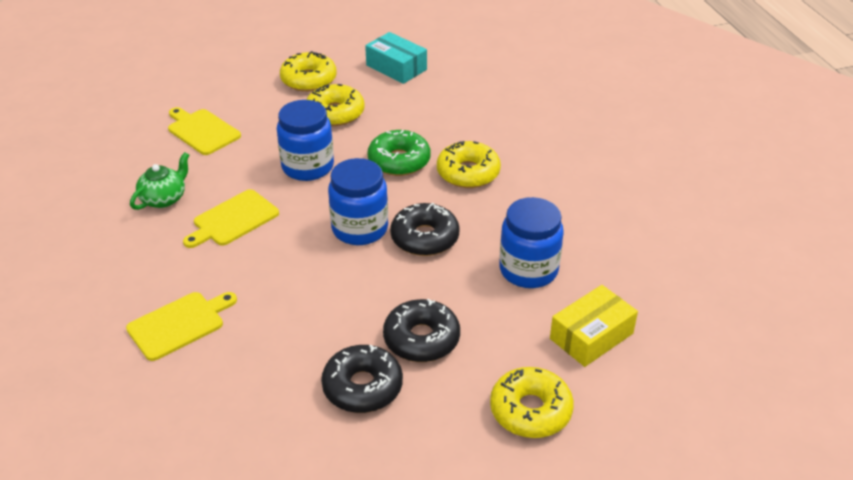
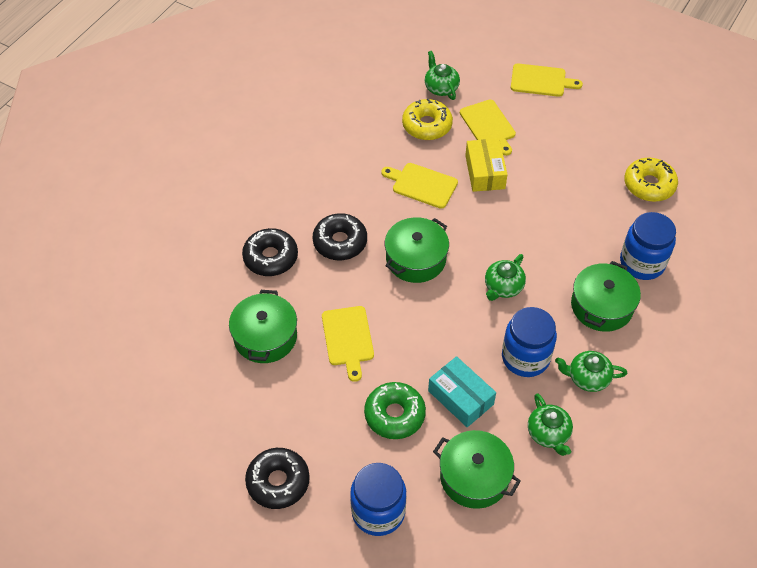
green pot: none = 0 -> [229,290,297,363] [385,217,449,283] [433,430,521,509] [571,261,641,332] = 4
green teapot: [130,152,189,210] = 1 -> [425,51,460,100] [485,254,526,301] [528,393,573,456] [555,351,627,392] = 4
yellow cutting board: [126,292,237,361] [168,107,241,155] [183,189,279,248] = 3 -> [322,306,374,382] [381,163,458,209] [460,100,516,156] [511,63,583,97] = 4
yellow donut: [280,51,337,92] [307,84,365,126] [437,141,501,188] [490,367,574,438] = 4 -> [402,99,453,140] [624,158,678,202] = 2

